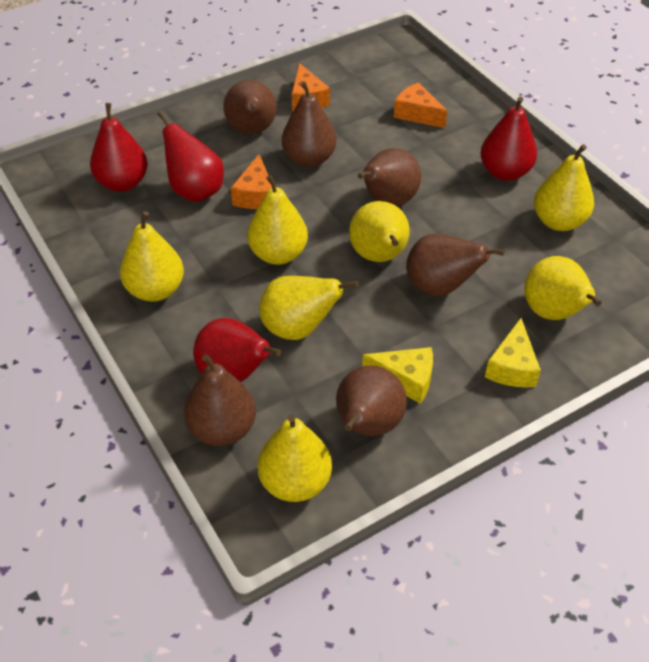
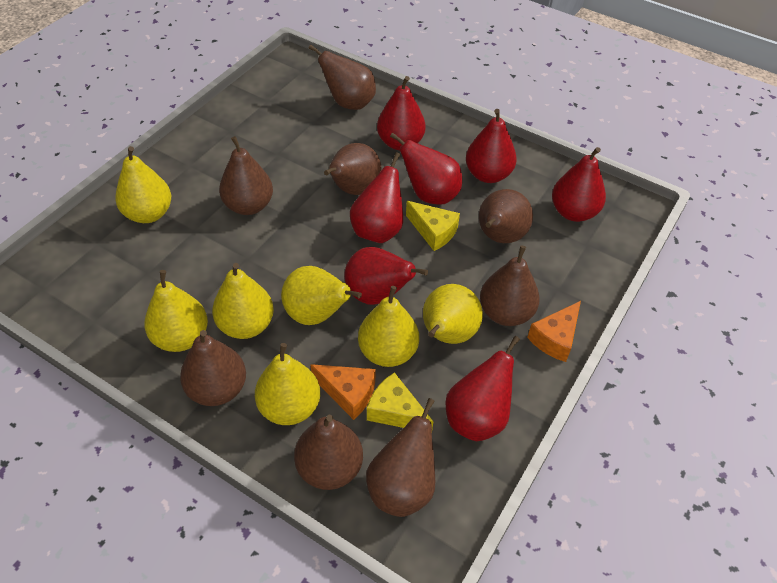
brown pear: [184,354,256,446] [223,80,277,134] [282,82,336,167] [336,365,407,436] [358,148,421,206] [406,234,505,296] = 6 -> [180,330,246,406] [219,136,273,215] [294,415,363,490] [308,44,376,110] [324,143,382,195] [366,398,435,517] [479,189,533,243] [480,246,540,326] = 8
orange cheese: [231,154,272,209] [292,63,330,111] [394,82,447,128] = 3 -> [310,364,376,420] [527,301,581,362] = 2
red pear: [90,103,148,192] [157,111,224,202] [193,318,281,382] [480,96,537,181] = 4 -> [344,247,428,305] [350,152,403,243] [377,76,426,150] [390,133,462,205] [446,336,520,441] [466,109,517,183] [552,147,606,222] = 7

